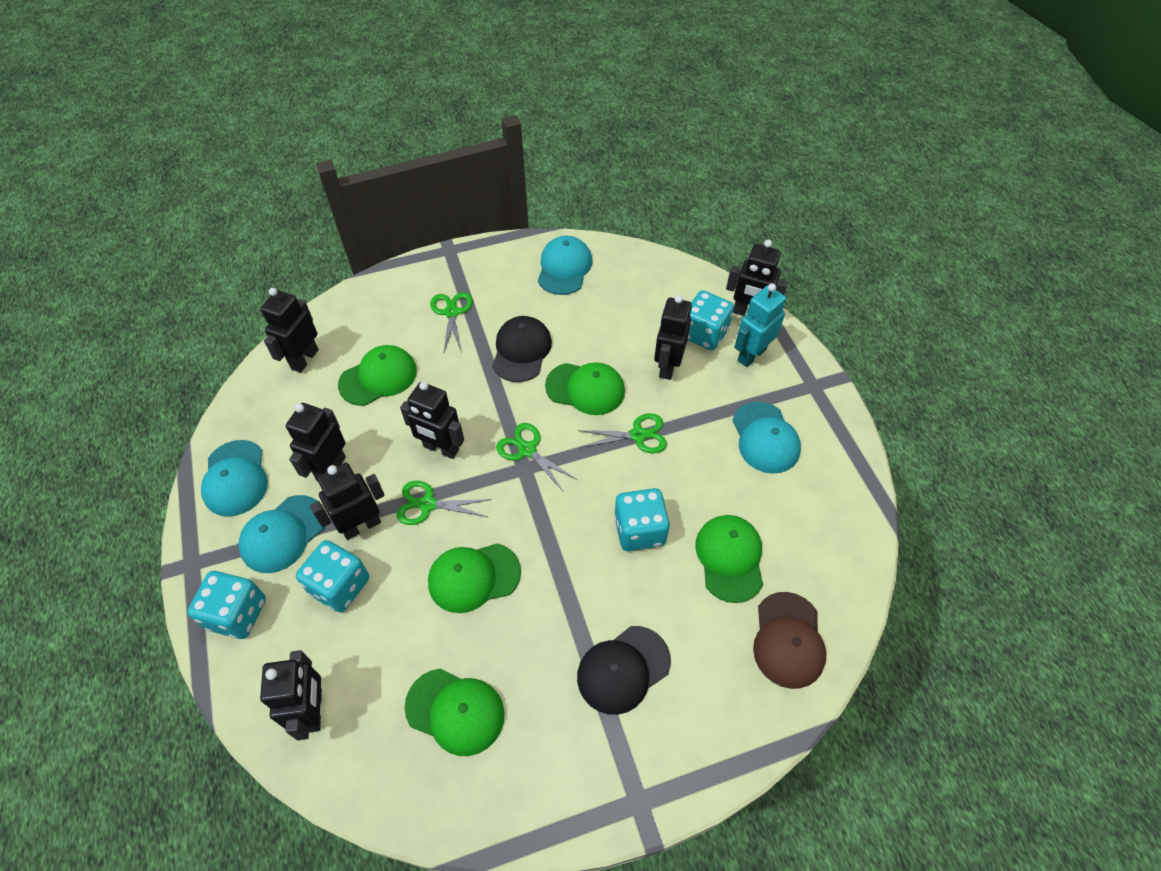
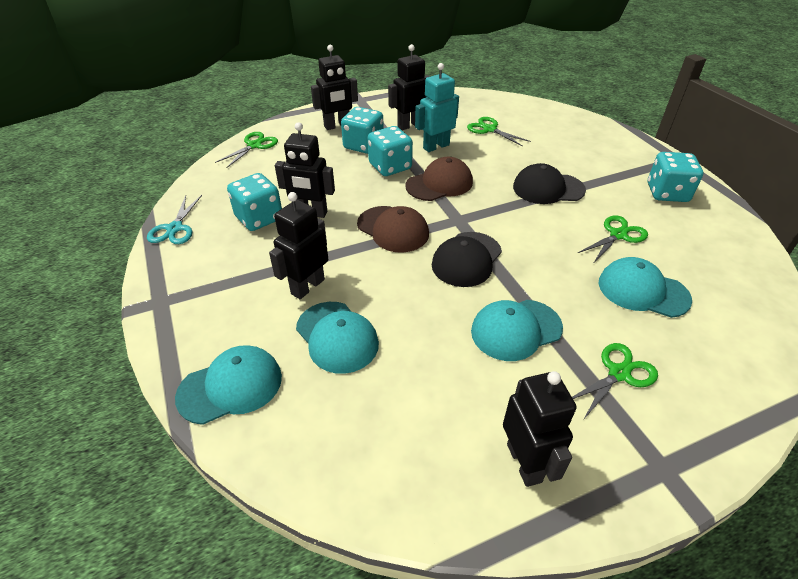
black robot: [260,650,322,740] [261,288,319,373] [286,403,346,481] [310,463,385,540] [400,381,464,459] [654,295,692,380] [726,240,788,316] = 7 -> [269,192,328,299] [275,122,335,218] [311,45,358,130] [388,44,430,130] [503,371,577,487] = 5
brown cap: [753,592,826,689] = 1 -> [357,206,429,253] [405,157,473,201] = 2
green cap: [338,345,417,406] [405,668,505,756] [428,543,521,613] [545,362,625,415] [695,515,763,603] = 5 -> none = 0
turquoise scissors: none = 0 -> [147,195,202,244] = 1

